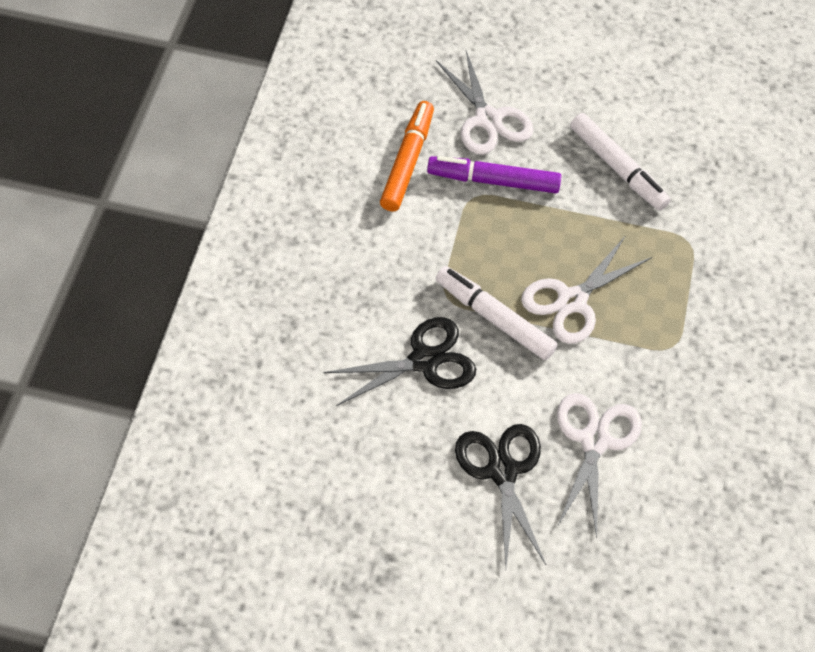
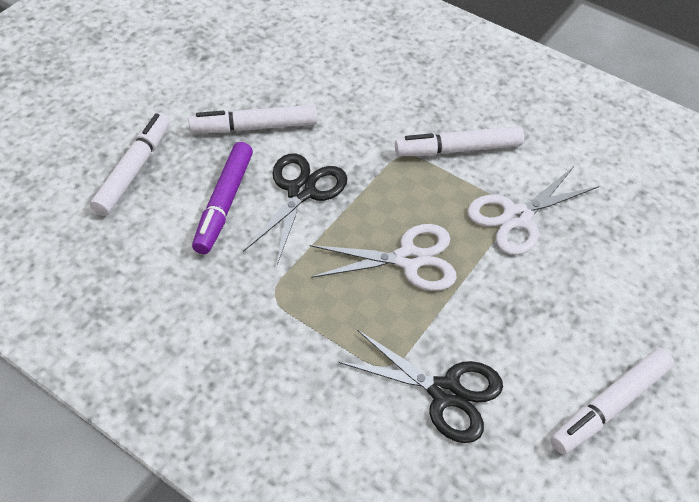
orange marker: [380,101,434,212] = 1 -> none = 0
white marker: [436,266,558,360] [570,113,671,211] = 2 -> [90,112,170,216] [188,105,317,133] [395,126,524,156] [550,348,674,455] = 4
white scissors: [436,51,534,155] [521,237,652,344] [557,393,642,538] = 3 -> [310,224,457,291] [467,167,599,255] = 2

